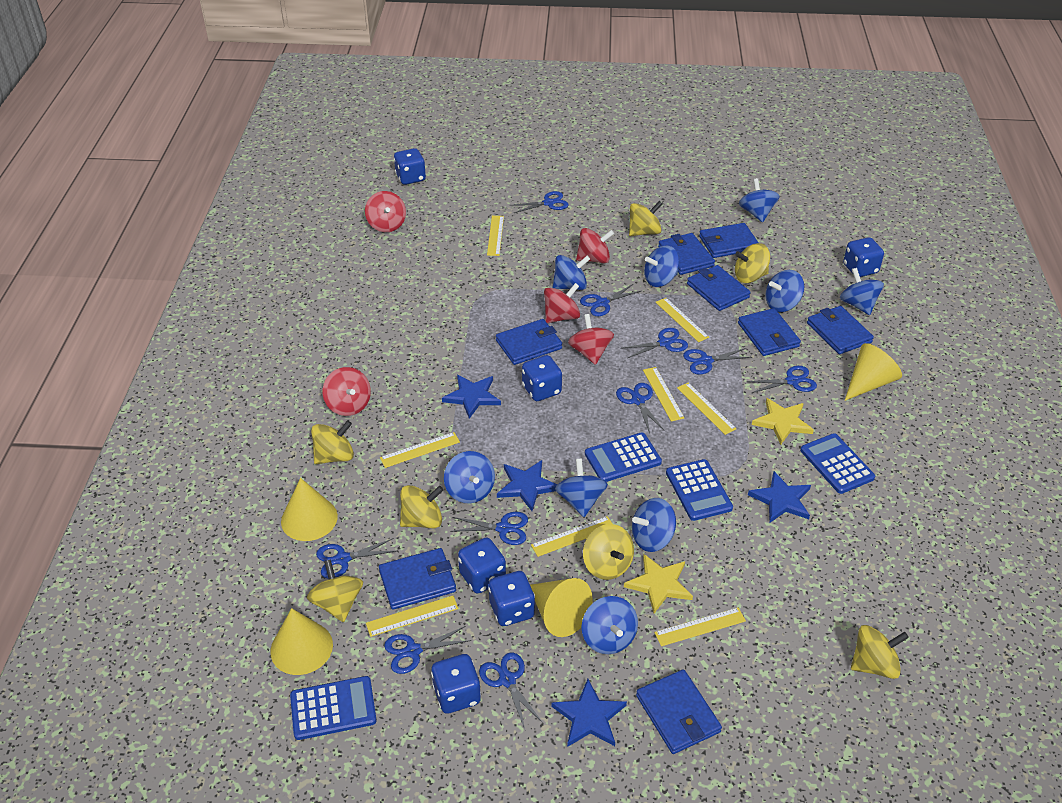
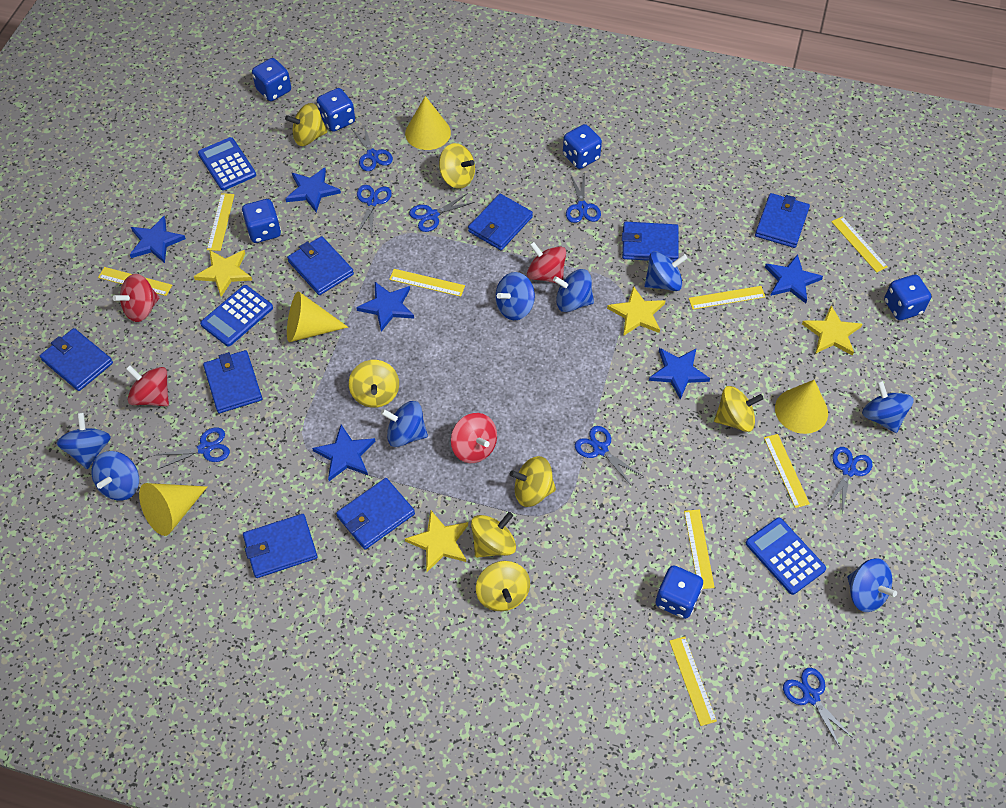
blue calculator: [290,676,377,740] [585,432,662,482] [666,459,733,521] [800,433,875,494] = 4 -> [198,137,256,191] [200,285,273,346] [746,518,826,595] = 3
blue scissors: [316,538,396,579] [384,626,471,674] [450,512,528,545] [479,653,543,729] [510,191,569,213] [580,284,641,316] [616,383,665,433] [623,328,688,358] [683,348,752,375] [746,366,817,393] = 10 -> [156,428,230,470] [351,125,393,171] [357,185,392,234] [409,193,475,232] [566,173,601,223] [575,426,642,485] [783,668,855,748] [827,447,872,513] = 8
blue spinning top: [444,451,495,503] [553,255,590,290] [555,459,608,517] [582,596,638,654] [632,498,676,552] [644,246,679,287] [739,178,780,222] [765,270,804,312] [840,268,884,315] = 9 -> [56,413,111,469] [91,451,139,501] [381,401,428,447] [495,272,535,320] [553,269,594,312] [644,251,687,291] [847,558,897,612] [862,380,914,433] = 8
blue star: [442,375,501,419] [497,460,557,511] [551,679,627,747] [748,471,811,523] = 4 -> [130,216,186,263] [285,168,341,212] [312,424,375,481] [356,282,414,332] [649,348,710,400] [765,254,823,303] = 6
red spinning top: [323,367,371,416] [365,191,406,232] [544,283,580,323] [568,314,614,365] [576,228,614,263] = 5 -> [113,274,159,322] [126,365,169,406] [451,413,497,463] [527,241,566,283] = 4
yellow star: [624,554,693,613] [752,398,814,445] = 2 -> [194,250,252,297] [405,511,468,572] [607,286,665,336] [802,305,862,356] = 4

